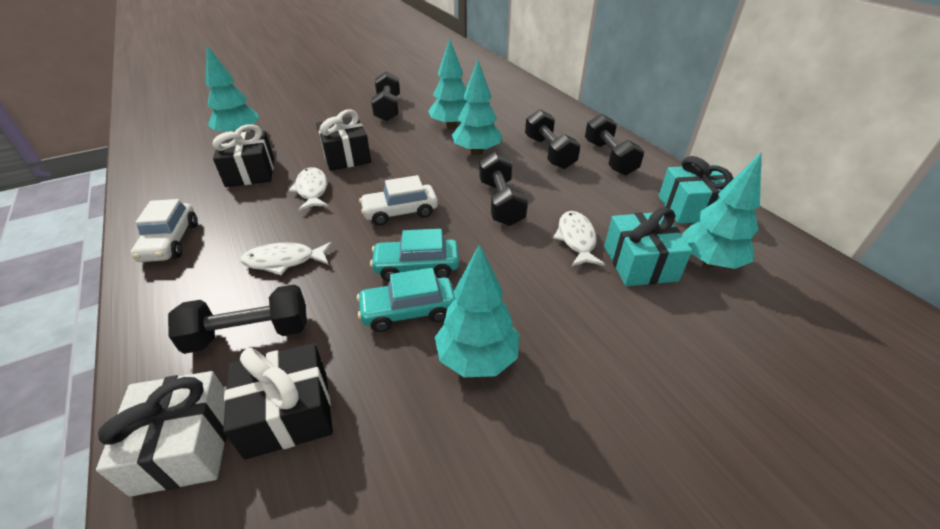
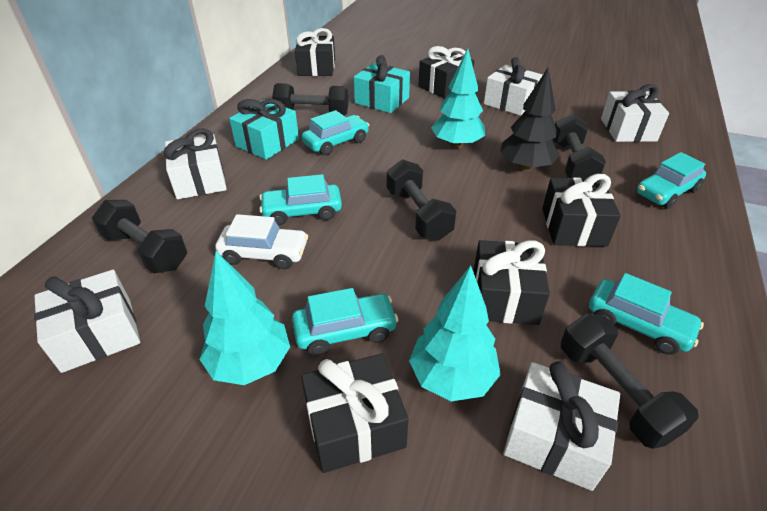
black gift: [212,124,274,187] [223,343,333,460] [316,110,371,171] = 3 -> [295,28,335,76] [301,353,409,473] [418,46,475,99] [473,240,550,325] [542,174,621,247] = 5
black tree: none = 0 -> [500,67,560,171] = 1
turquoise car: [357,268,455,332] [370,229,459,281] = 2 -> [259,174,342,225] [292,288,399,356] [302,110,369,156] [589,273,704,355] [636,152,706,209] = 5
turquoise tree: [206,46,259,132] [428,38,466,129] [435,244,519,377] [452,60,502,155] [681,153,761,269] = 5 -> [199,251,290,385] [409,265,501,401] [431,49,485,149] = 3
white car: [131,199,198,262] [359,175,438,226] = 2 -> [215,214,308,269] = 1
white fish: [240,242,332,275] [288,167,329,211] [553,211,605,267] = 3 -> none = 0
white gift: [96,371,227,497] = 1 -> [34,270,140,373] [164,128,227,199] [484,57,543,116] [503,361,620,491] [601,84,669,142] = 5

